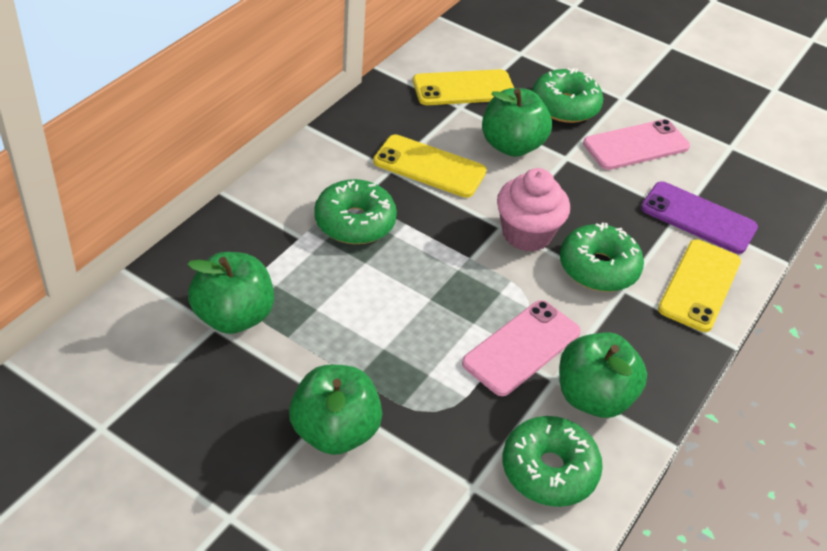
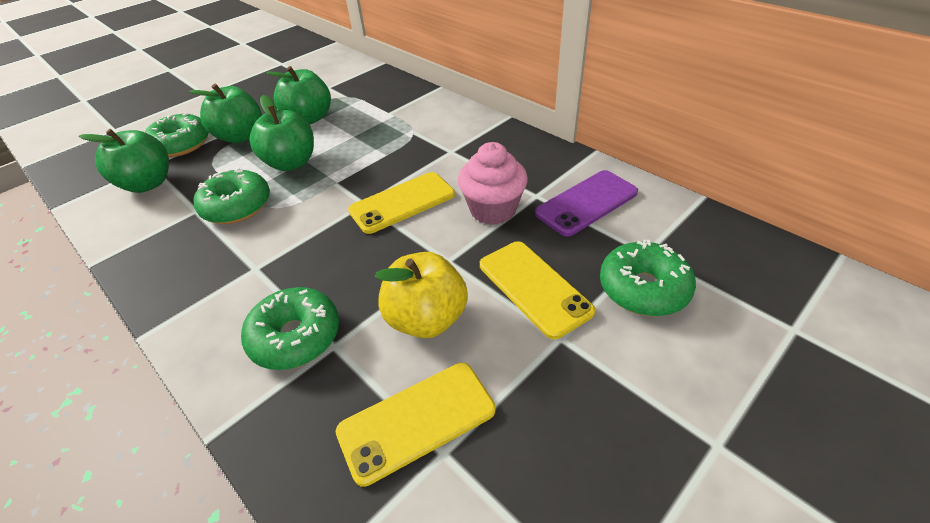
pink phone: [462,300,581,396] [583,119,690,170] = 2 -> none = 0
yellow apple: none = 0 -> [375,252,468,338] = 1

